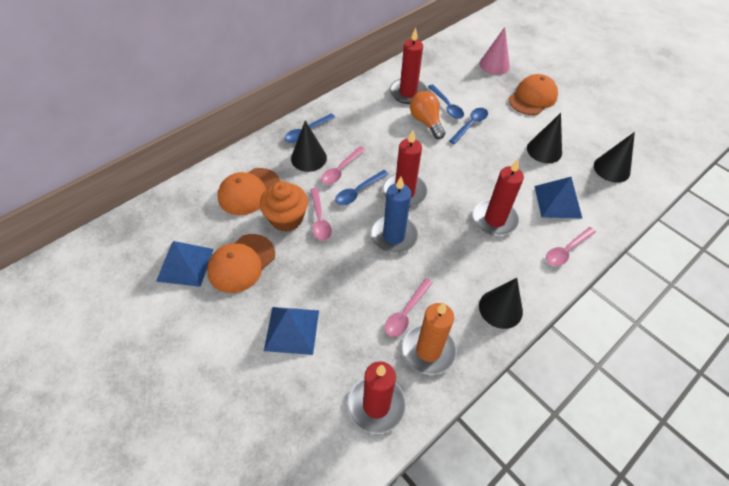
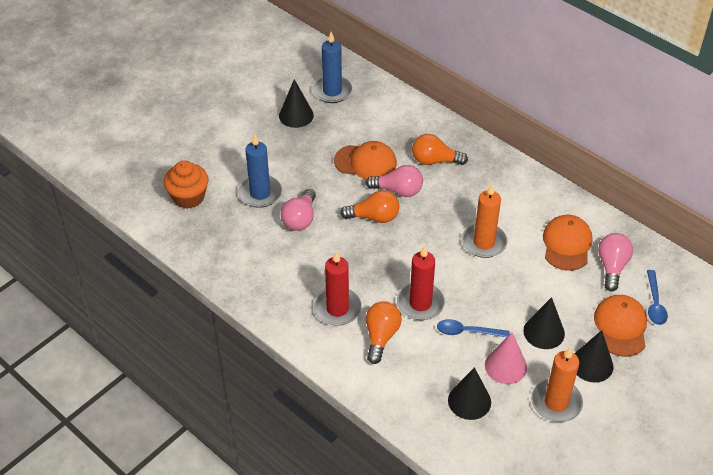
blue candle: [371,177,418,253] = 1 -> [238,134,282,208] [312,32,353,103] = 2
blue pyramid: [156,241,214,287] [264,307,319,355] [534,177,582,218] = 3 -> none = 0
blue spoon: [284,114,335,143] [335,170,388,205] [428,84,464,119] [449,108,488,144] = 4 -> [437,319,510,337] [647,270,668,325] = 2
orange candle: [402,302,457,375] = 1 -> [462,184,507,258] [531,347,583,422] = 2
orange light bulb: [410,91,445,139] = 1 -> [340,190,399,223] [366,301,402,364] [412,134,468,165] = 3
pink light bulb: none = 0 -> [281,189,316,231] [366,165,423,197] [598,233,633,292] = 3
pink spoon: [310,188,332,241] [321,146,366,185] [385,278,433,337] [546,227,596,266] = 4 -> none = 0
red candle: [347,361,406,434] [383,130,427,207] [390,28,428,104] [473,159,524,236] = 4 -> [314,250,362,326] [397,246,445,320] = 2

